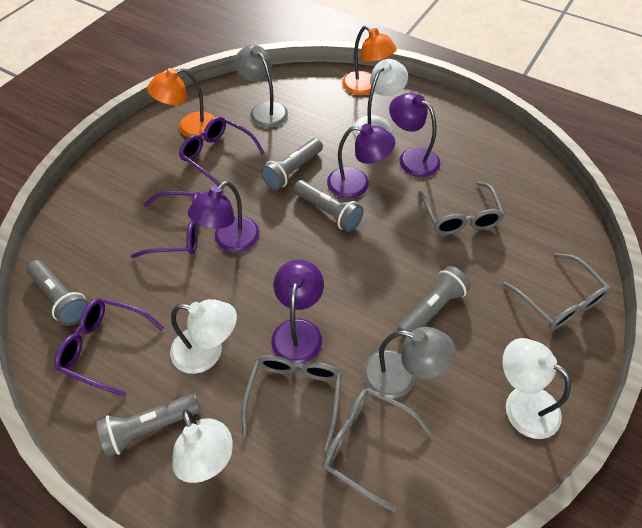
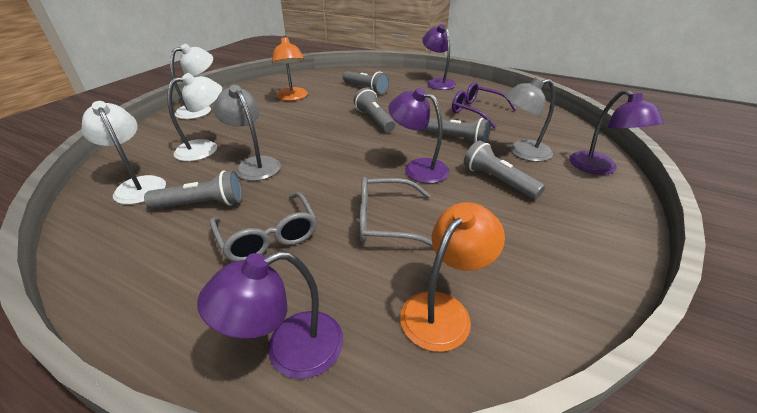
grey glasses: [242,355,342,451] [323,388,432,512] [418,182,505,235] [502,253,611,330] = 4 -> [210,192,317,262] [360,177,433,247] = 2
purple glasses: [54,298,164,397] [131,191,200,258] [179,116,265,189] = 3 -> [452,82,517,128] = 1
white lamp: [170,299,237,374] [172,409,233,483] [353,59,408,137] [502,338,571,439] = 4 -> [82,101,166,205] [167,73,222,161] [170,44,213,119] = 3

